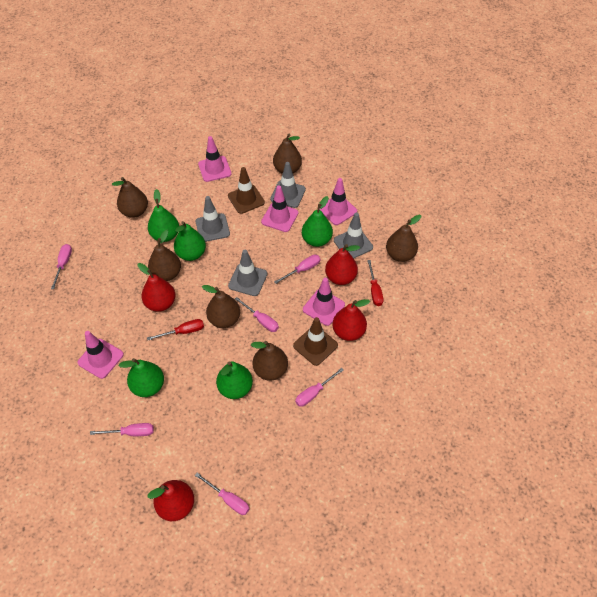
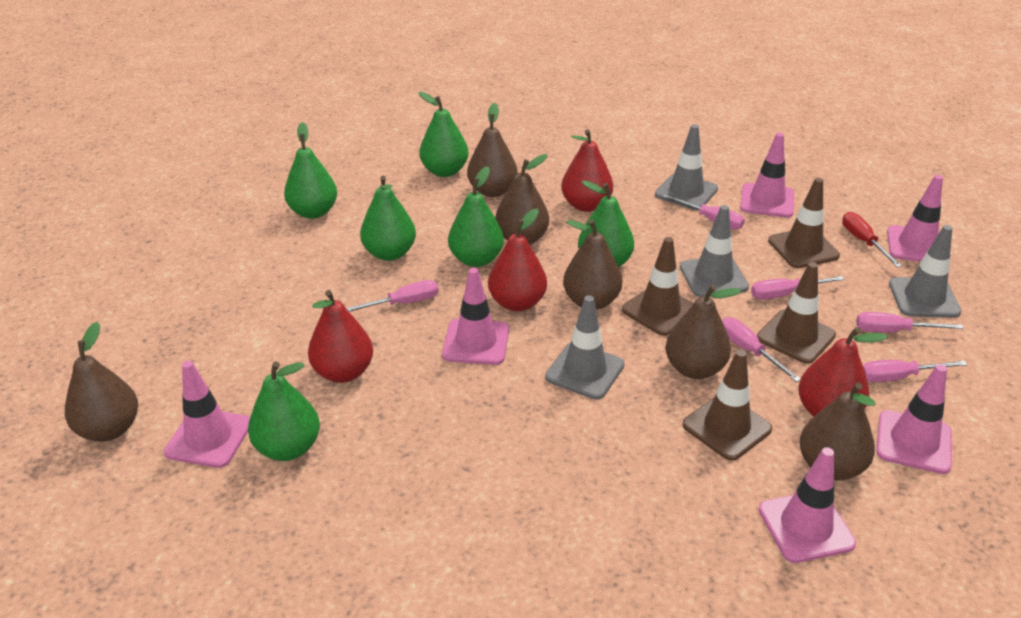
brown traffic cone: [228,167,265,214] [293,317,338,366] = 2 -> [622,237,694,336] [683,350,772,461] [757,262,836,364] [768,178,840,268] = 4
green pear: [119,358,164,397] [148,189,179,242] [174,221,206,261] [216,361,253,399] [302,196,333,247] = 5 -> [248,361,320,461] [284,122,337,219] [360,175,416,261] [419,92,469,177] [448,166,504,267] [578,180,634,267] = 6
pink traffic cone: [77,331,124,379] [198,136,231,182] [261,186,298,232] [303,278,345,326] [319,178,357,225] = 5 -> [164,361,250,468] [442,268,509,365] [740,133,794,217] [759,447,856,563] [876,364,952,474] [887,175,943,262] = 6
red screwdriver: [147,319,204,340] [367,260,383,306] = 2 -> [842,212,902,268] = 1

